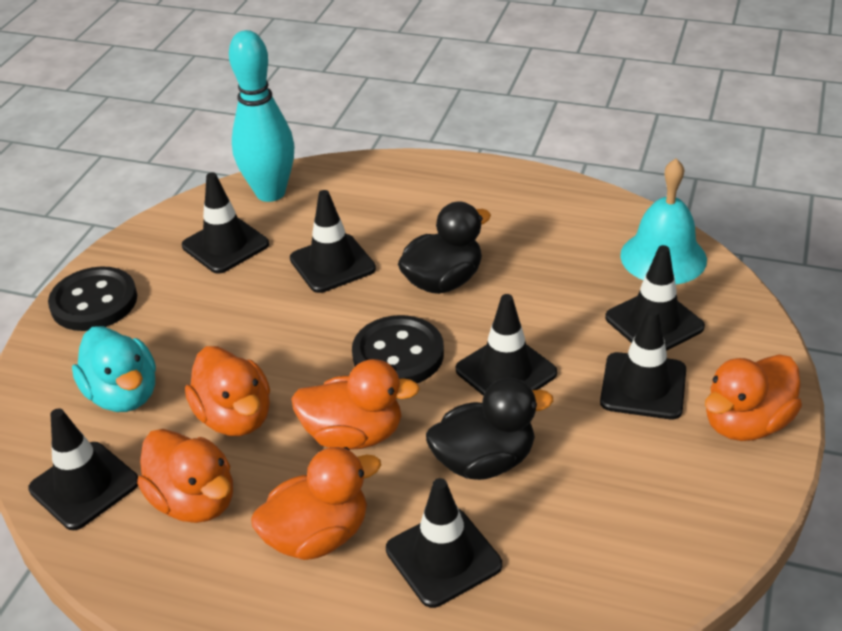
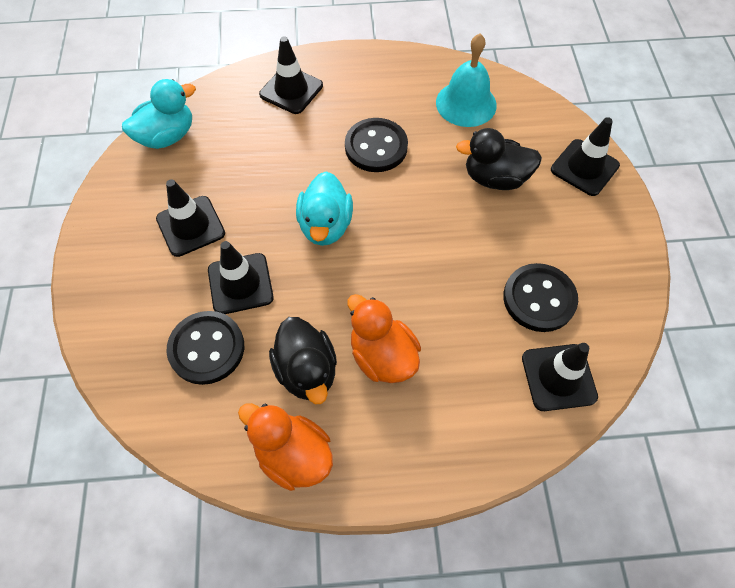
black button: [48,266,137,331] [352,315,444,383] = 2 -> [166,311,244,385] [345,118,408,172] [503,263,578,332] = 3
black traffic cone: [28,408,138,530] [182,172,269,274] [290,190,376,293] [386,478,502,608] [456,294,557,396] [600,308,686,419] [605,245,705,351] = 7 -> [156,179,225,257] [208,241,274,314] [259,36,323,114] [522,343,598,411] [551,117,620,196] = 5
orange duck: [137,429,233,523] [185,346,270,436] [251,447,381,560] [291,359,420,450] [705,354,802,441] = 5 -> [238,403,333,491] [347,294,421,383] = 2
turquoise bowling pin: [229,30,294,202] = 1 -> none = 0
turquoise duck: [72,326,156,412] = 1 -> [122,79,196,149] [296,171,353,246] = 2

